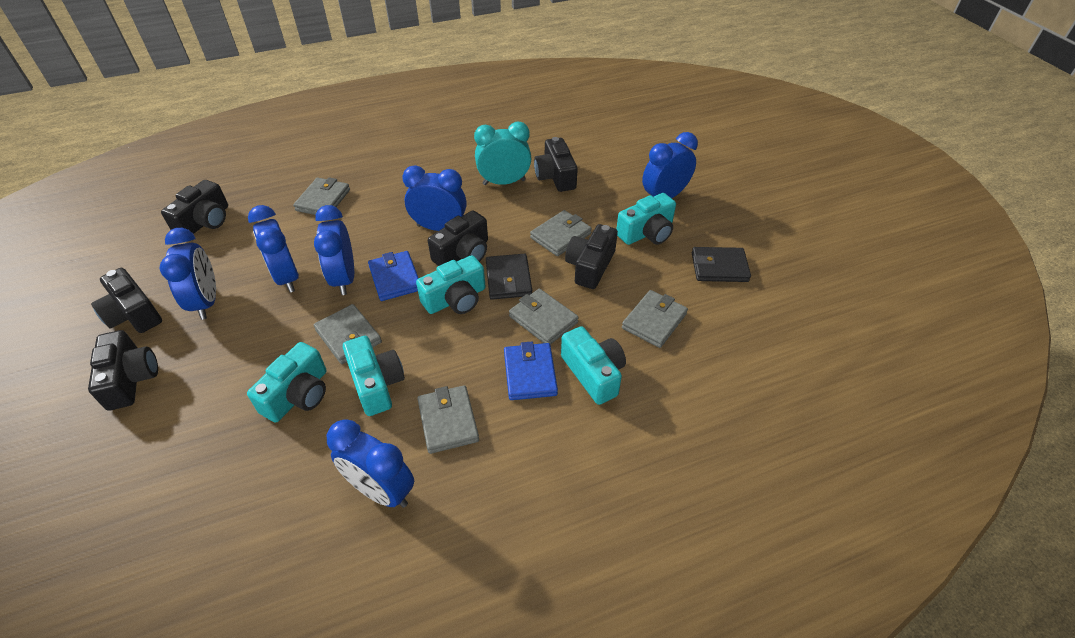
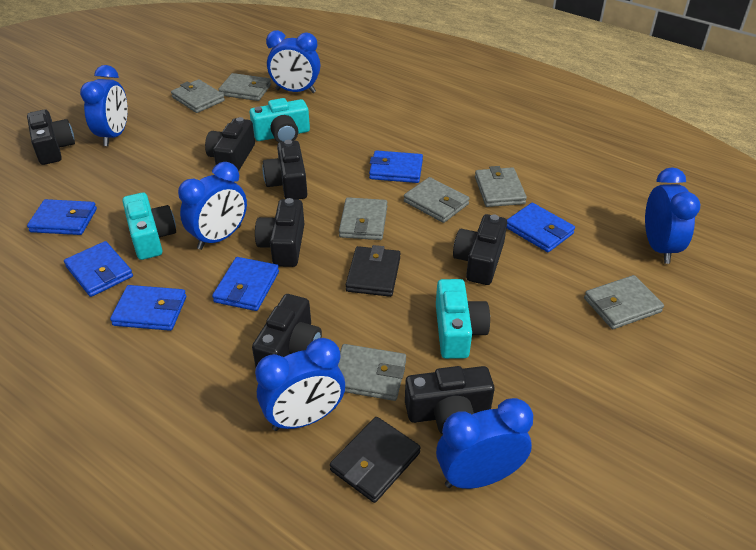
black camera: [88,330,158,411] [91,268,162,333] [161,180,228,234] [428,210,488,266] [534,137,578,192] [565,224,618,289] = 6 -> [27,110,75,165] [205,117,255,172] [252,294,322,367] [255,198,304,267] [262,140,307,200] [405,366,495,435] [453,214,507,285] = 7
blue wallet: [368,251,418,301] [504,342,558,400] = 2 -> [27,199,97,235] [64,241,133,297] [110,285,186,331] [212,257,279,311] [369,150,423,183] [507,203,575,252] = 6
grey wallet: [293,177,350,215] [314,304,382,364] [417,385,479,454] [509,289,579,345] [530,210,592,256] [622,290,688,348] = 6 -> [171,79,225,113] [218,73,271,101] [338,344,406,401] [339,197,387,240] [404,177,469,223] [475,166,527,207] [584,275,664,329] = 7
turquoise camera: [247,342,326,423] [343,336,405,416] [416,255,486,314] [561,326,626,405] [616,193,676,245] = 5 -> [122,193,176,260] [250,98,310,143] [436,279,490,359] = 3
turquoise clock: [474,122,531,185] = 1 -> none = 0

